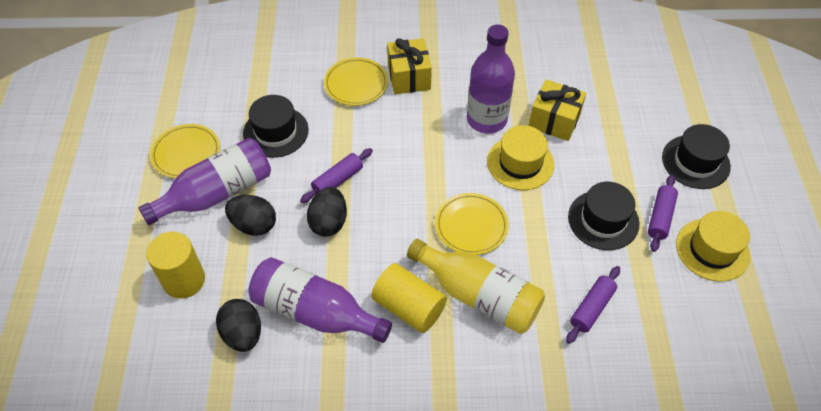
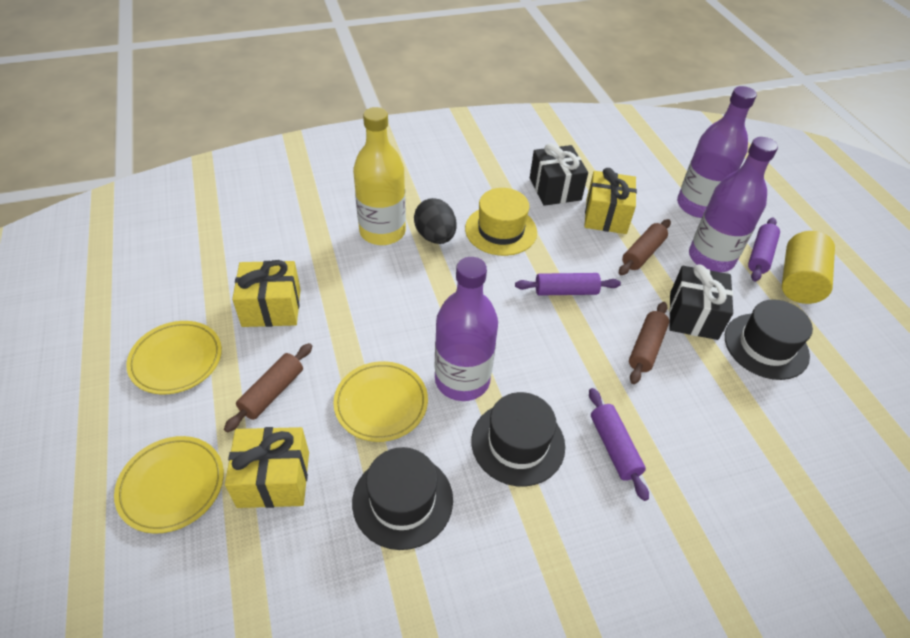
black egg: [216,299,261,352] [225,195,276,236] [307,187,347,236] = 3 -> [414,198,457,244] = 1
black gift: none = 0 -> [530,143,588,206] [669,264,733,340] = 2
brown rolling pin: none = 0 -> [224,343,312,432] [619,219,671,275] [629,302,669,384] = 3
yellow cylinder: [146,231,205,299] [371,263,447,333] = 2 -> [782,231,835,304] = 1
yellow gift: [387,38,432,94] [529,79,586,141] = 2 -> [225,427,309,508] [232,260,301,327] [584,168,637,234] = 3
yellow hat: [487,125,554,190] [676,211,750,282] = 2 -> [465,188,537,256] = 1

